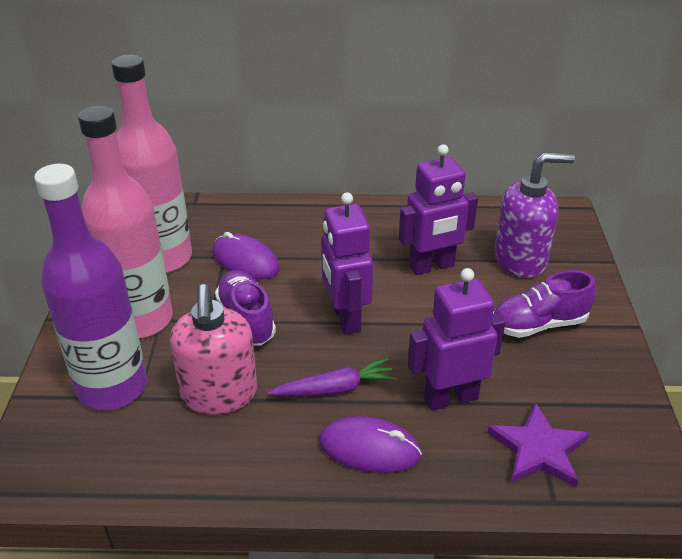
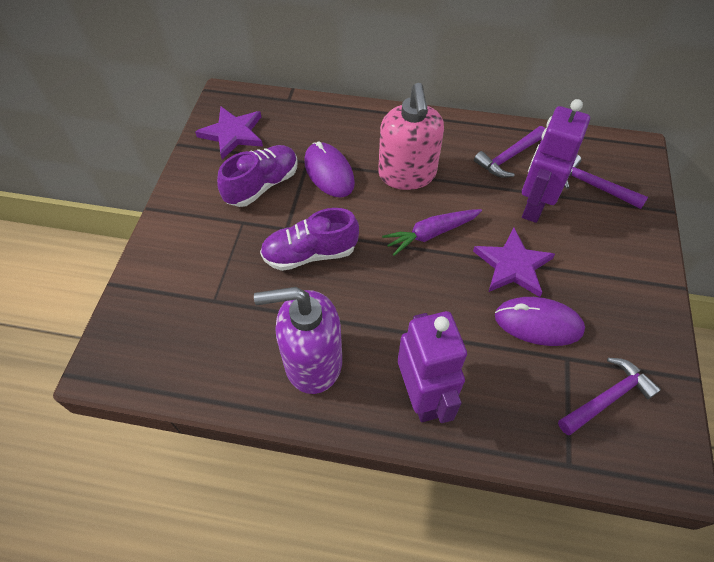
pink bottle: [78,106,173,338] [111,54,192,273] = 2 -> none = 0
purple bottle: [34,164,147,410] = 1 -> none = 0
purple hammer: none = 0 -> [474,126,545,178] [558,358,661,435] [565,154,648,209] = 3
purple robot: [321,192,373,335] [399,144,478,275] [408,268,506,411] = 3 -> [398,311,467,423] [522,99,590,223] = 2
purple star: [488,402,590,487] = 1 -> [195,106,263,160] [473,228,555,297] = 2

